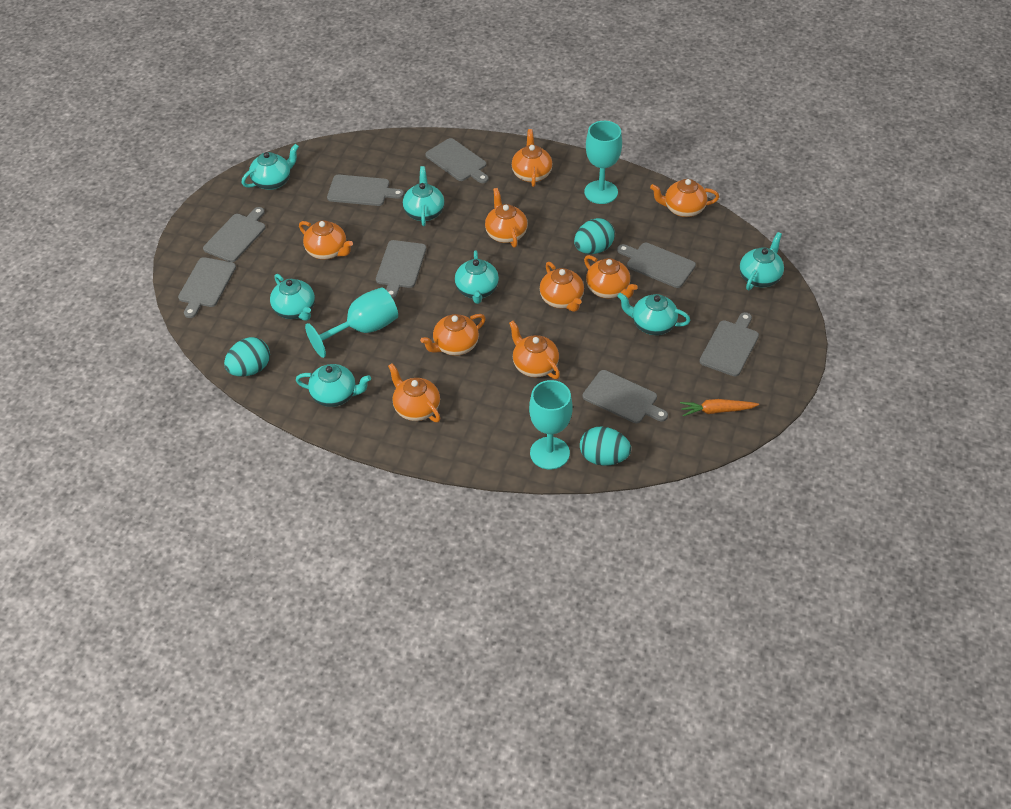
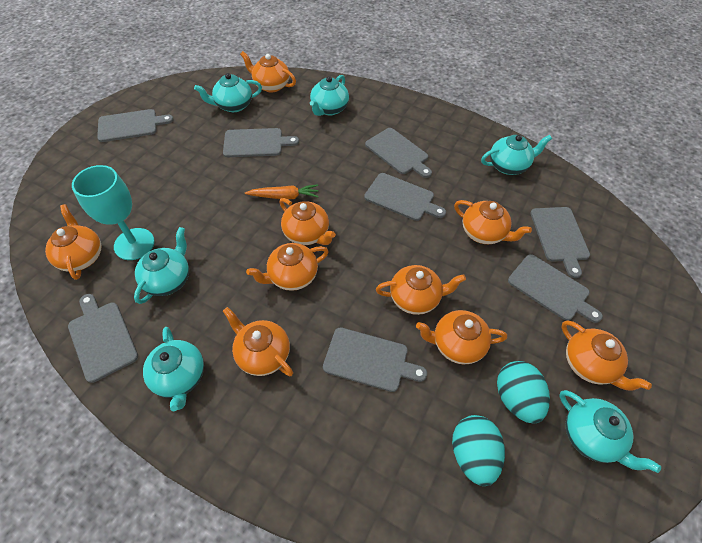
turquoise egg: [224,337,270,377] [574,218,615,254] [580,426,631,466] = 3 -> [452,415,505,486] [497,361,550,424] = 2
turquoise goblet: [305,287,398,358] [529,380,572,470] [584,121,622,204] = 3 -> [72,165,155,260] = 1
turquoise teapot: [242,144,299,190] [270,274,315,321] [296,364,371,407] [403,166,445,226] [455,251,499,304] [617,293,690,335] [739,232,784,290] = 7 -> [134,227,189,304] [143,327,204,411] [194,73,262,112] [310,75,349,116] [481,135,552,175] [559,390,661,473] = 6

